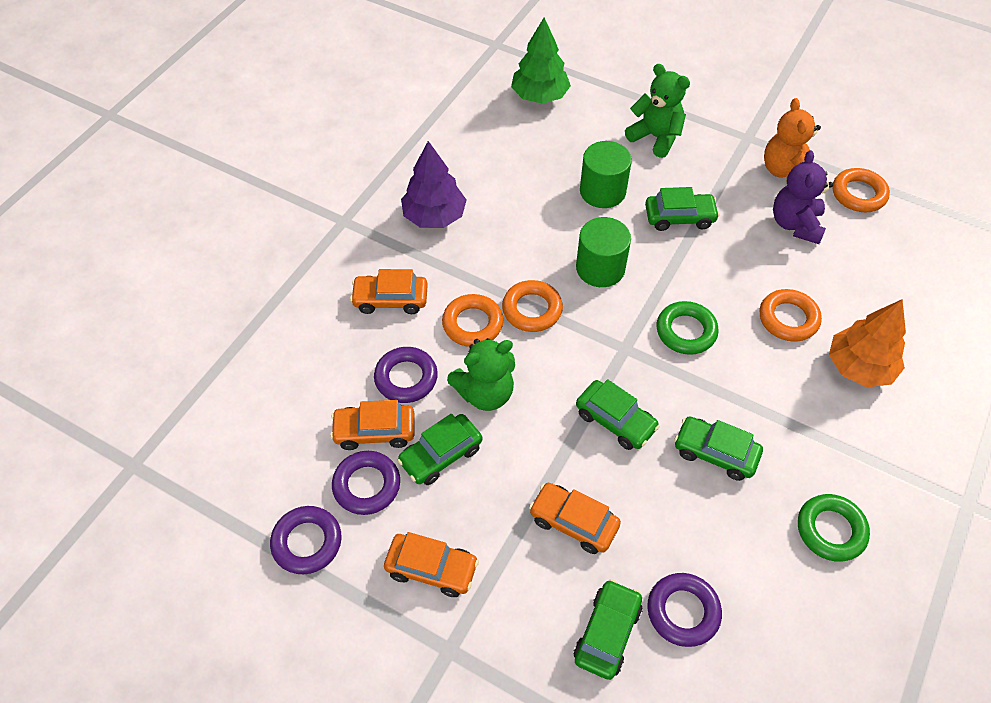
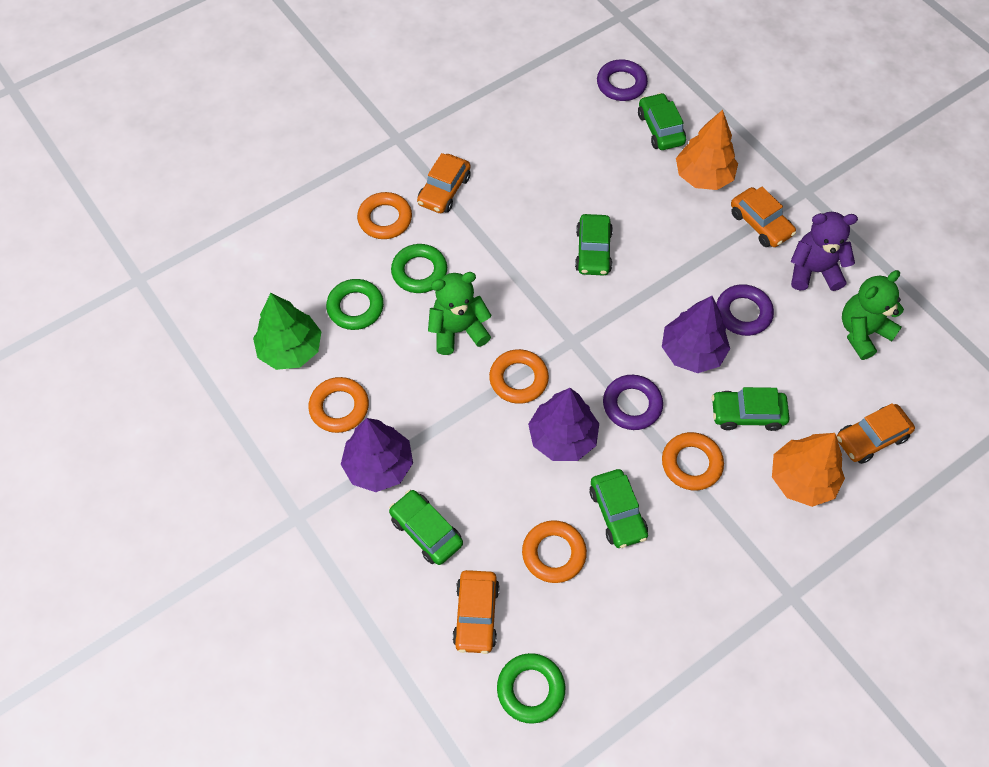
green cylinder: [576,217,631,287] [580,141,632,208] = 2 -> none = 0
green ring: [657,301,719,355] [798,494,870,562] = 2 -> [326,279,384,330] [391,244,447,293] [497,653,565,724] = 3
orange ring: [442,294,503,347] [502,280,563,332] [760,289,822,342] [833,168,890,212] = 4 -> [308,377,369,433] [357,192,412,239] [489,349,549,404] [522,520,587,583] [662,432,724,490] = 5
orange teddy bear: [764,98,821,178] = 1 -> none = 0
orange tree: [829,299,906,387] = 1 -> [676,110,738,190] [772,433,845,507] = 2
purple ring: [270,506,342,574] [332,451,400,515] [374,347,438,403] [647,573,722,647] = 4 -> [597,60,648,101] [603,375,663,430] [716,284,774,336] = 3
purple tree: [401,141,466,228] = 1 -> [341,418,413,492] [528,388,599,461] [662,296,730,373] = 3

